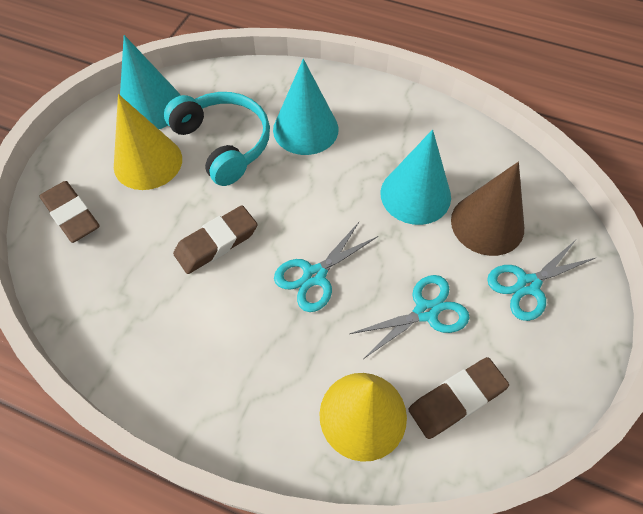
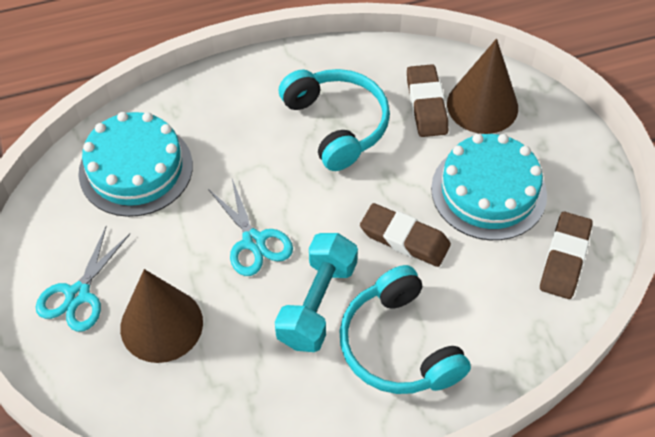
brown cone: [451,162,524,256] = 1 -> [120,269,203,363] [447,39,518,134] = 2
turquoise cake: none = 0 -> [78,112,193,217] [431,134,547,240] = 2
turquoise cone: [120,35,181,129] [273,59,338,155] [381,130,451,225] = 3 -> none = 0
turquoise dumbbell: none = 0 -> [275,233,358,352] = 1
turquoise headphones: [164,92,270,186] = 1 -> [279,69,390,171] [340,265,471,394] = 2
turquoise scissors: [274,222,378,312] [350,275,469,358] [487,240,597,321] = 3 -> [36,227,130,332] [208,179,293,276] = 2
yellow cone: [114,94,182,190] [319,373,407,462] = 2 -> none = 0

